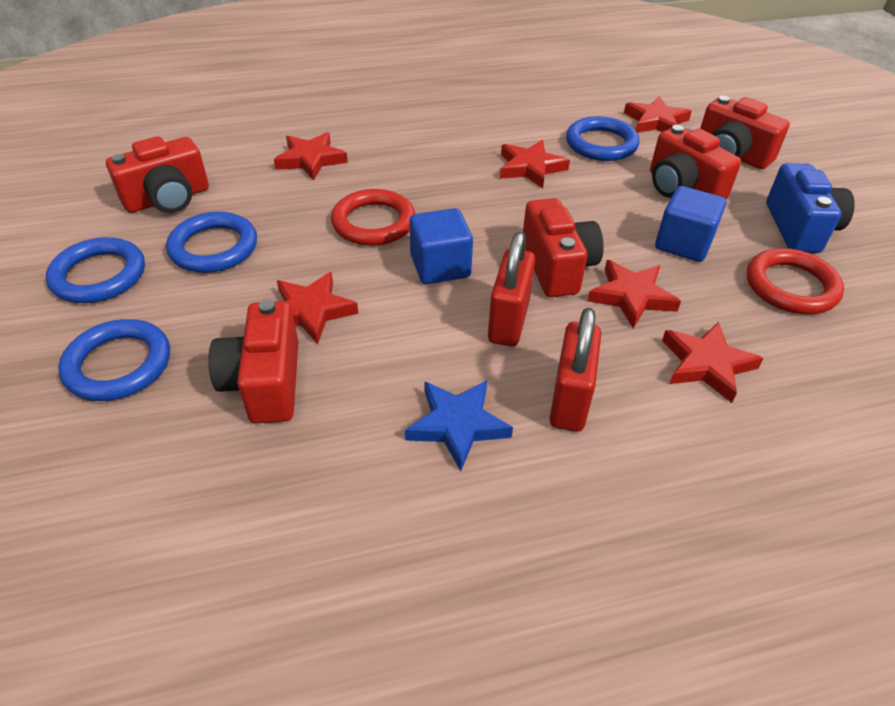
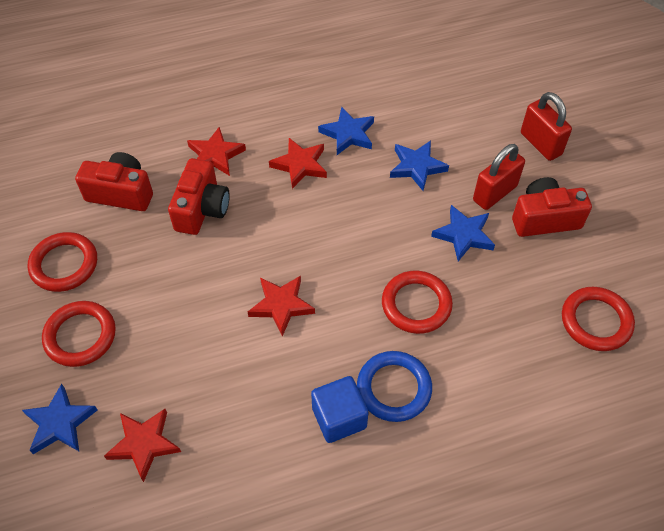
blue camera: [766,163,855,253] = 1 -> none = 0
blue cube: [409,208,473,284] [655,186,726,262] = 2 -> [311,376,368,443] = 1
blue ring: [46,237,145,303] [58,319,170,401] [166,212,257,273] [566,116,639,161] = 4 -> [357,351,432,422] = 1
blue star: [405,380,513,471] = 1 -> [22,384,97,454] [318,107,374,155] [390,141,449,191] [431,205,495,261] = 4
red camera: [106,136,209,213] [208,300,298,424] [523,198,604,297] [650,125,741,199] [700,96,790,169] = 5 -> [75,152,153,211] [168,158,230,235] [512,177,592,237] = 3
red ring: [331,189,415,246] [747,248,844,314] = 2 -> [28,232,97,292] [42,301,116,367] [382,271,453,334] [562,287,635,351] = 4
red star: [274,132,348,180] [277,272,358,344] [500,140,570,189] [588,260,681,328] [624,96,692,133] [662,322,764,403] = 6 -> [104,409,181,482] [187,127,246,176] [248,276,315,336] [269,138,327,189] = 4

